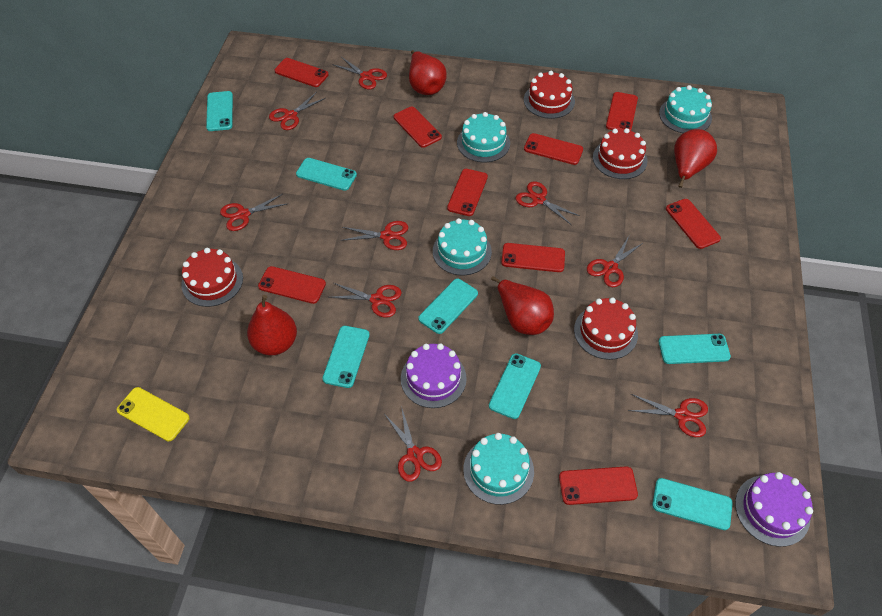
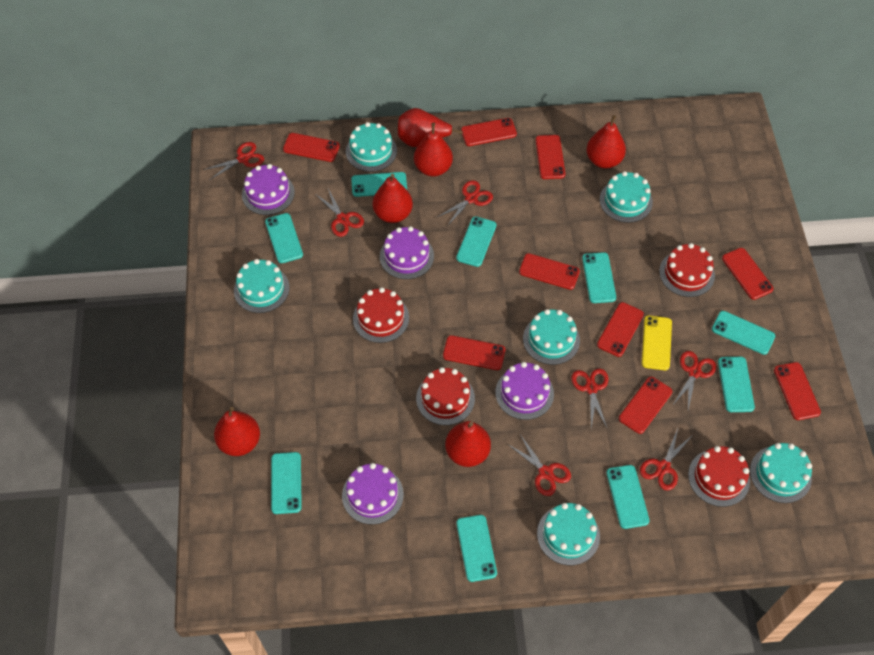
purple cake: [401,343,467,408] [735,472,813,547] = 2 -> [242,164,295,215] [342,463,404,525] [380,226,434,279] [495,362,554,420] = 4
red pear: [247,295,297,355] [409,50,447,95] [491,276,554,335] [674,129,717,188] = 4 -> [214,407,260,456] [372,174,413,223] [398,108,463,147] [414,123,453,176] [445,421,491,467] [586,115,626,169] = 6
red scissors: [220,194,287,231] [269,92,326,130] [330,283,402,318] [332,57,387,89] [341,221,408,250] [385,406,442,482] [515,182,580,225] [587,236,643,287] [628,394,708,437] = 9 -> [203,142,264,180] [315,189,364,237] [438,180,493,225] [508,435,571,496] [571,369,608,429] [640,428,693,490] [672,351,716,410] = 7
turquoise cake: [433,218,492,275] [457,112,510,162] [463,433,534,505] [659,85,712,133] = 4 -> [234,259,289,313] [346,122,397,172] [523,309,580,365] [537,503,600,565] [600,171,653,223] [750,443,812,503] = 6
turquoise phone: [206,91,233,131] [296,158,357,191] [322,326,370,388] [418,279,478,334] [489,353,541,419] [652,478,733,530] [659,334,731,364] = 7 -> [265,213,303,263] [271,452,302,514] [351,172,407,197] [456,216,496,267] [456,515,497,582] [582,252,616,303] [606,465,649,529] [712,311,775,355] [718,357,755,412] = 9

